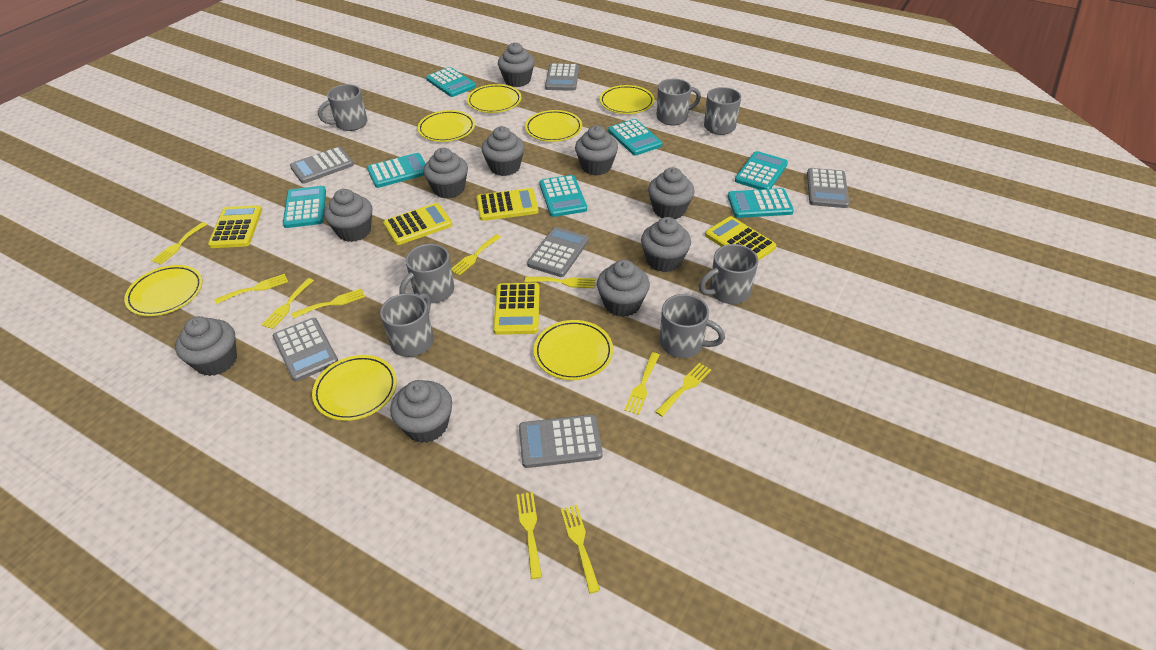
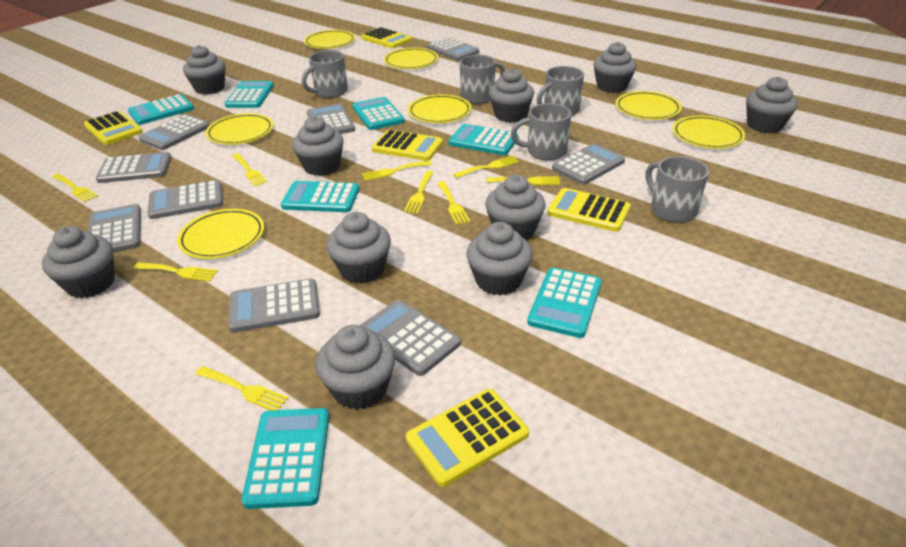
grey calculator: [273,318,338,382] [290,147,354,184] [519,414,603,468] [527,227,589,277] [545,63,579,91] [807,168,849,208] = 6 -> [88,204,141,253] [96,152,171,183] [139,114,210,150] [147,180,223,219] [228,278,320,333] [307,104,355,134] [360,300,461,376] [427,37,479,61] [552,143,625,185] = 9
grey mug: [318,84,367,131] [380,293,434,357] [399,244,454,303] [656,79,701,125] [660,294,725,358] [699,244,759,304] [704,87,741,135] = 7 -> [302,50,348,98] [460,55,505,104] [511,103,571,160] [537,66,584,116] [646,156,709,222] = 5
yellow fork: [151,222,207,265] [214,274,288,304] [262,278,314,329] [291,288,365,319] [451,234,501,276] [517,492,542,579] [525,277,595,288] [561,505,600,594] [624,352,660,415] [655,363,711,417] = 10 -> [52,174,98,202] [133,262,218,281] [195,366,289,411] [232,153,267,186] [362,160,432,181] [404,171,434,213] [437,181,470,225] [453,156,520,178] [487,176,560,185] = 9

